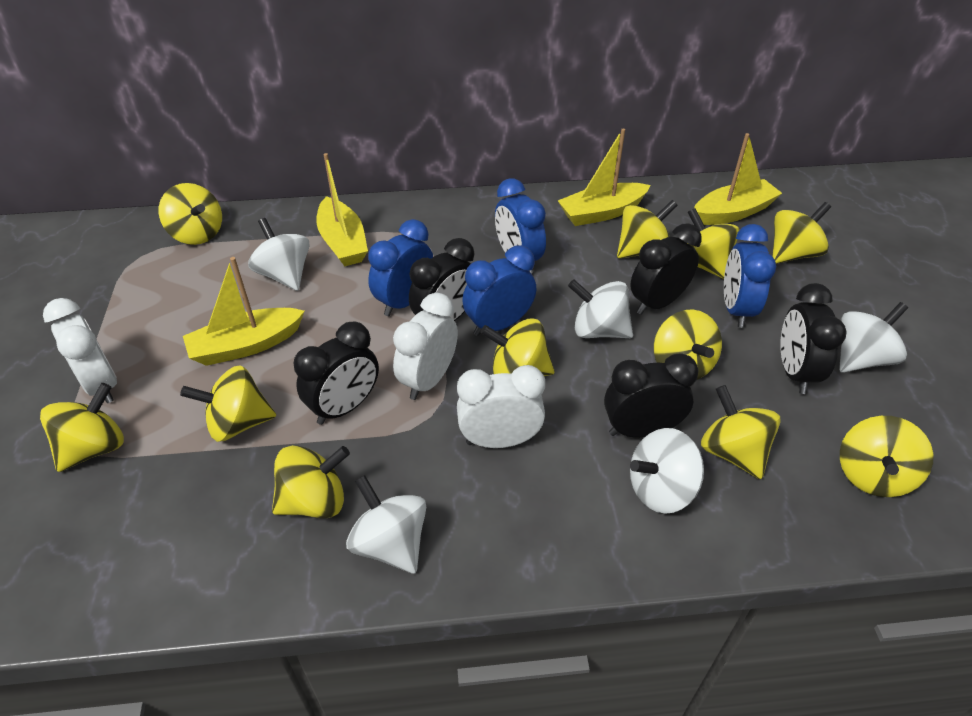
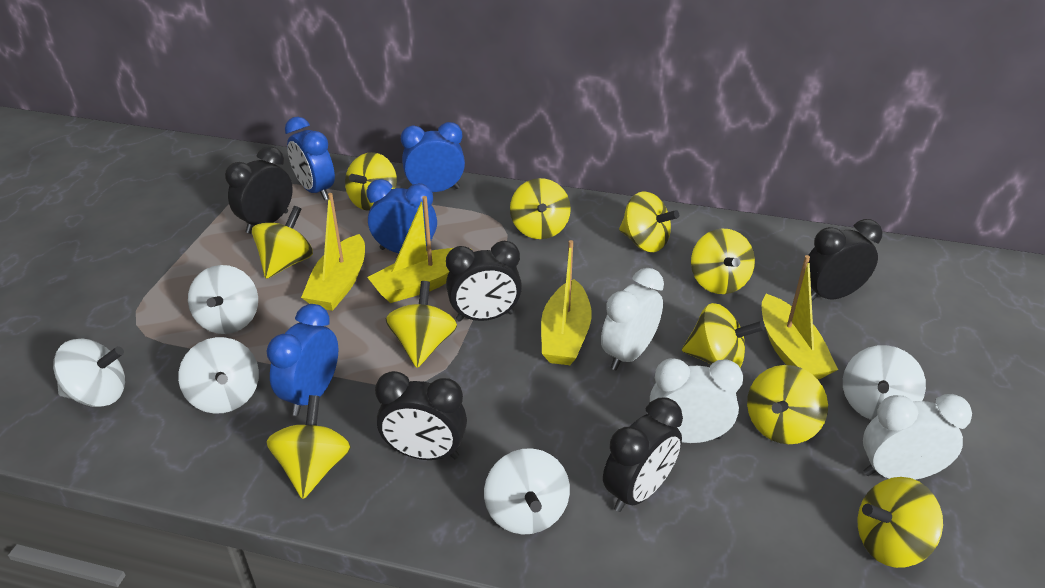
yellow spinning top: [40,383,124,472] [159,183,222,245] [180,366,276,442] [272,445,350,519] [480,318,555,376] [617,200,678,258] [654,309,722,380] [686,208,739,279] [701,385,781,479] [772,202,831,264] [840,416,933,497] = 11 -> [252,206,313,279] [266,395,351,499] [345,152,397,211] [386,281,457,368] [510,178,571,239] [619,191,679,252] [682,303,765,367] [691,229,755,294] [747,365,828,444] [858,477,943,568] = 10

